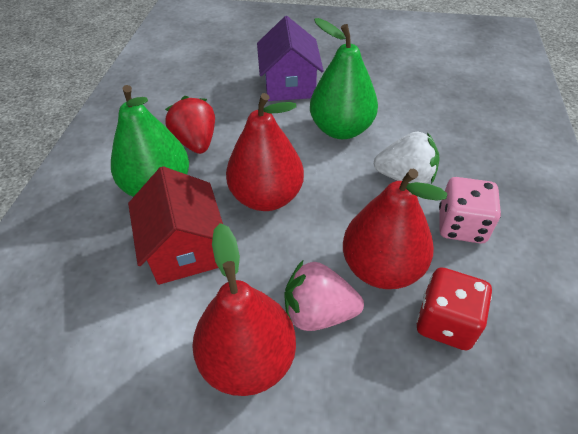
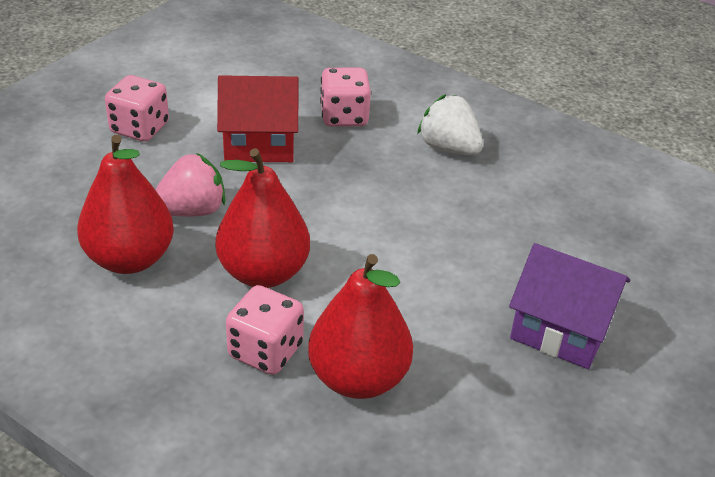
green pear: [111,85,189,197] [310,18,378,139] = 2 -> none = 0
pink dice: [439,177,501,244] = 1 -> [105,75,169,142] [226,285,304,375] [320,68,371,127] = 3
red dice: [416,267,492,350] = 1 -> none = 0
red strawberry: [165,96,215,154] = 1 -> none = 0

